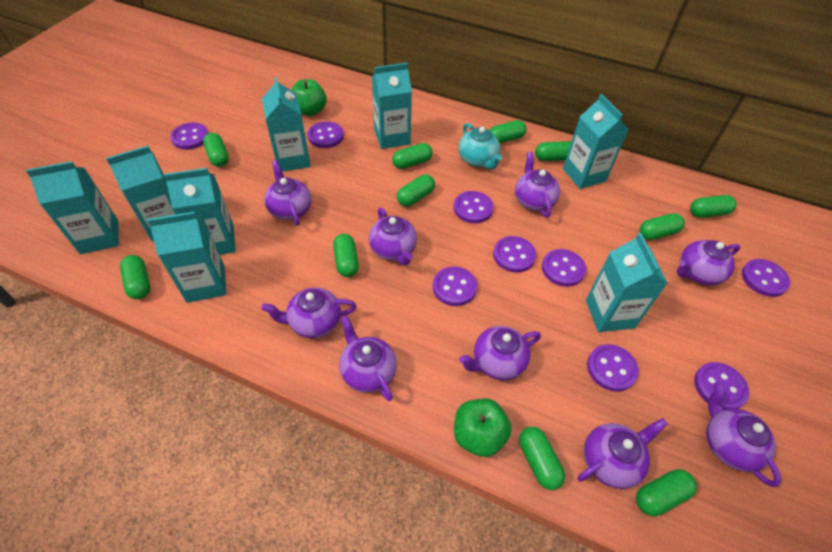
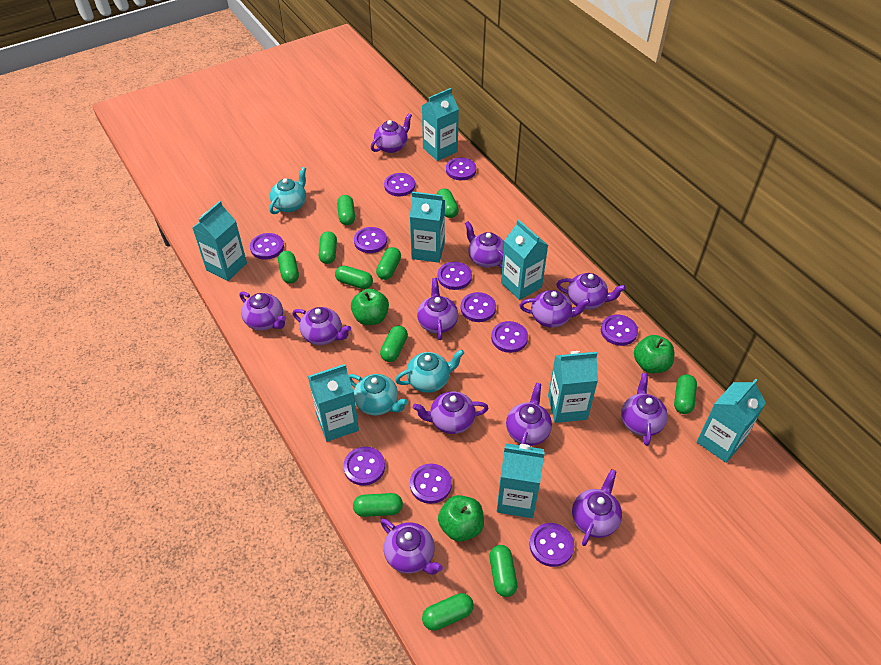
green apple: [292,79,326,116] [454,399,512,457] = 2 -> [351,289,389,325] [438,495,484,542] [634,335,674,373] = 3
purple button: [170,123,208,150] [308,121,344,148] [433,267,477,306] [454,191,493,223] [493,236,536,273] [542,249,586,287] [587,344,639,392] [694,362,749,410] [742,259,790,297] = 9 -> [250,233,284,260] [343,446,385,486] [354,227,387,253] [384,173,415,196] [410,464,452,504] [438,262,472,290] [446,158,476,180] [461,292,496,322] [491,321,528,353] [529,523,574,567] [601,315,638,346] = 11
purple teapot: [261,287,357,338] [264,160,311,226] [339,315,397,401] [369,208,417,266] [459,326,541,380] [515,152,560,218] [577,418,668,489] [677,240,740,285] [706,382,781,487] = 9 -> [239,291,286,331] [293,307,351,345] [371,113,412,153] [380,519,443,575] [413,391,488,434] [417,278,458,340] [465,221,504,268] [506,383,552,446] [520,290,590,328] [556,273,626,310] [572,469,622,546] [621,373,668,446] = 12
turquoise teapot: [458,123,502,169] = 1 -> [269,167,306,214] [349,374,408,416] [395,349,464,393] = 3

